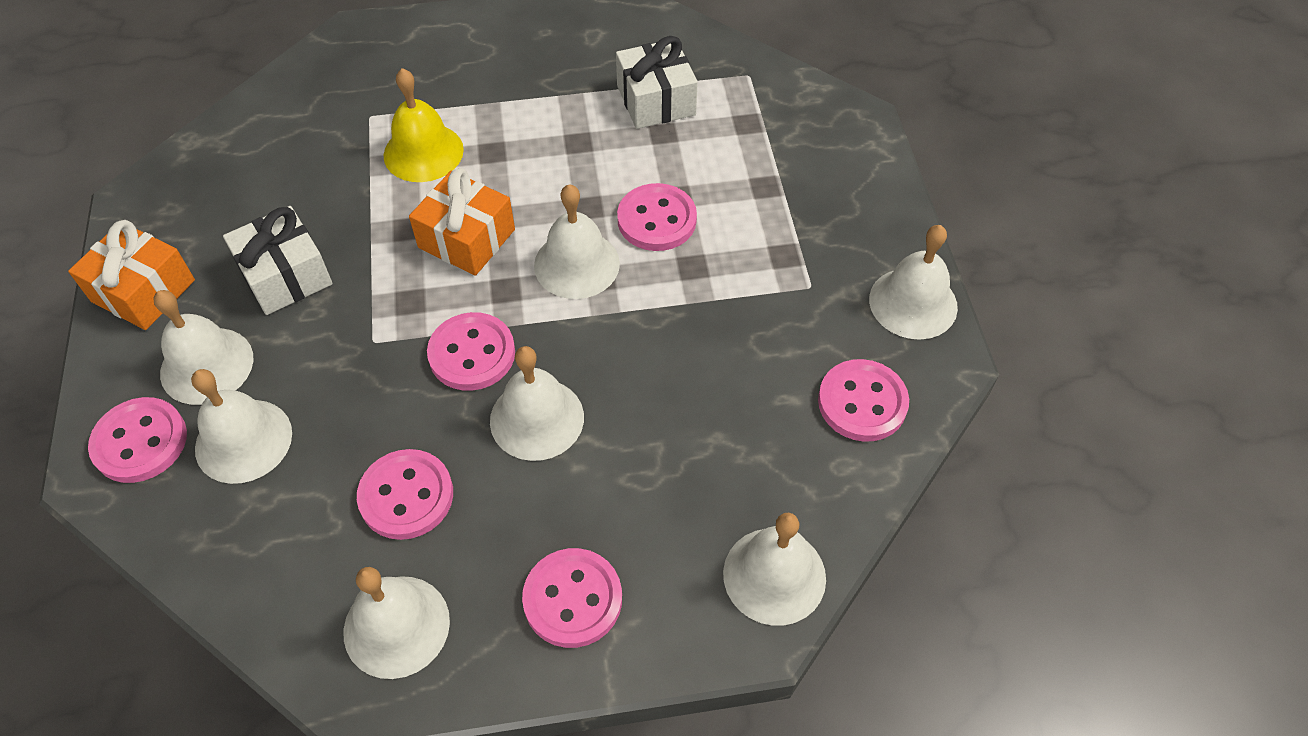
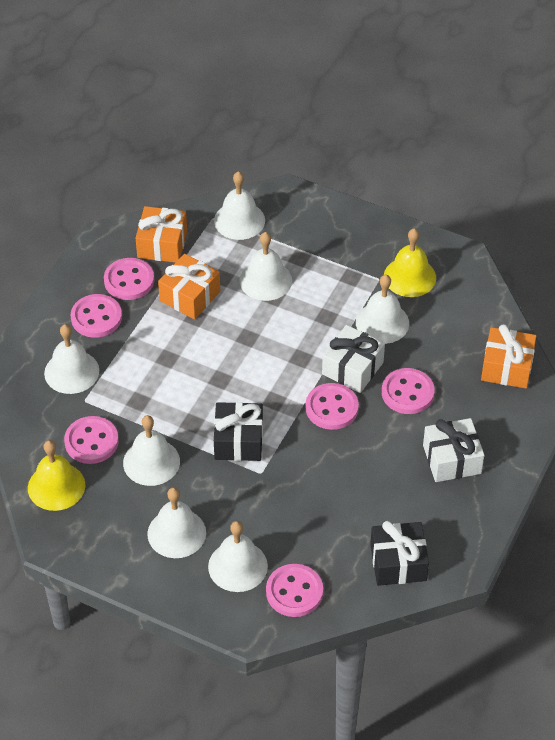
black gift: none = 0 -> [214,402,263,461] [370,521,429,586] = 2
orange gift: [68,220,195,330] [409,168,515,276] = 2 -> [136,206,187,263] [158,254,220,319] [481,324,536,389] = 3
yellow bell: [384,68,464,182] = 1 -> [28,440,85,511] [384,228,436,297] = 2

